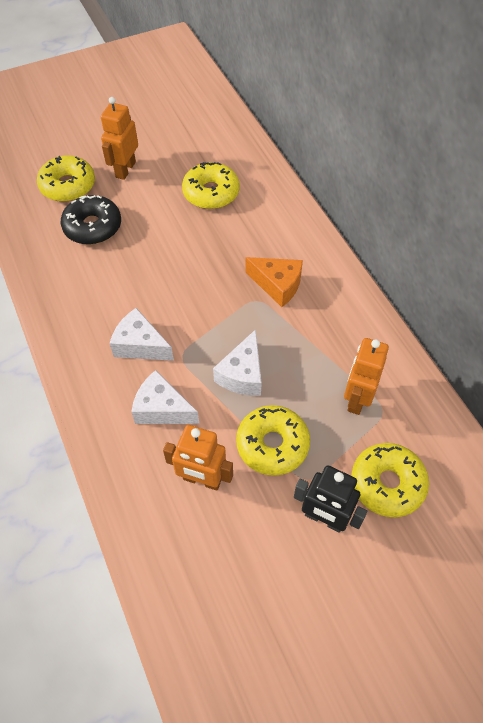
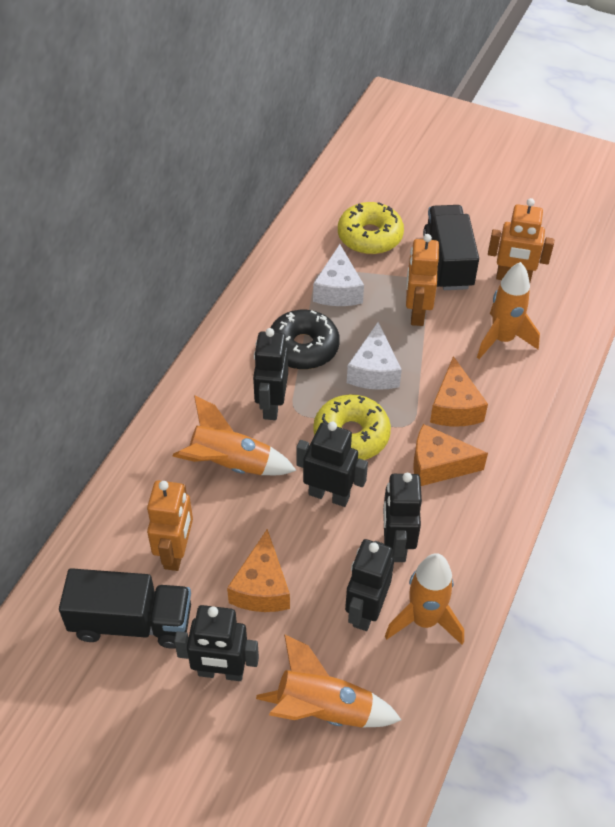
black robot: [294,465,367,533] = 1 -> [174,605,259,681] [253,328,288,420] [296,421,368,507] [345,539,394,631] [383,473,422,562] = 5
black truck: none = 0 -> [59,568,191,649] [423,205,479,290] = 2
orange cheese: [245,257,303,307] = 1 -> [227,529,290,612] [413,424,488,486] [430,356,488,426] = 3
orange rocket: none = 0 -> [172,395,297,475] [256,634,401,728] [385,553,464,645] [477,262,540,359] = 4
white cheese: [110,308,174,361] [131,370,199,424] [213,329,262,396] = 3 -> [313,244,364,306] [347,322,402,390] = 2
yellow donut: [37,155,95,202] [182,162,240,209] [236,405,310,476] [351,443,429,517] = 4 -> [313,394,391,460] [338,202,404,254] = 2

